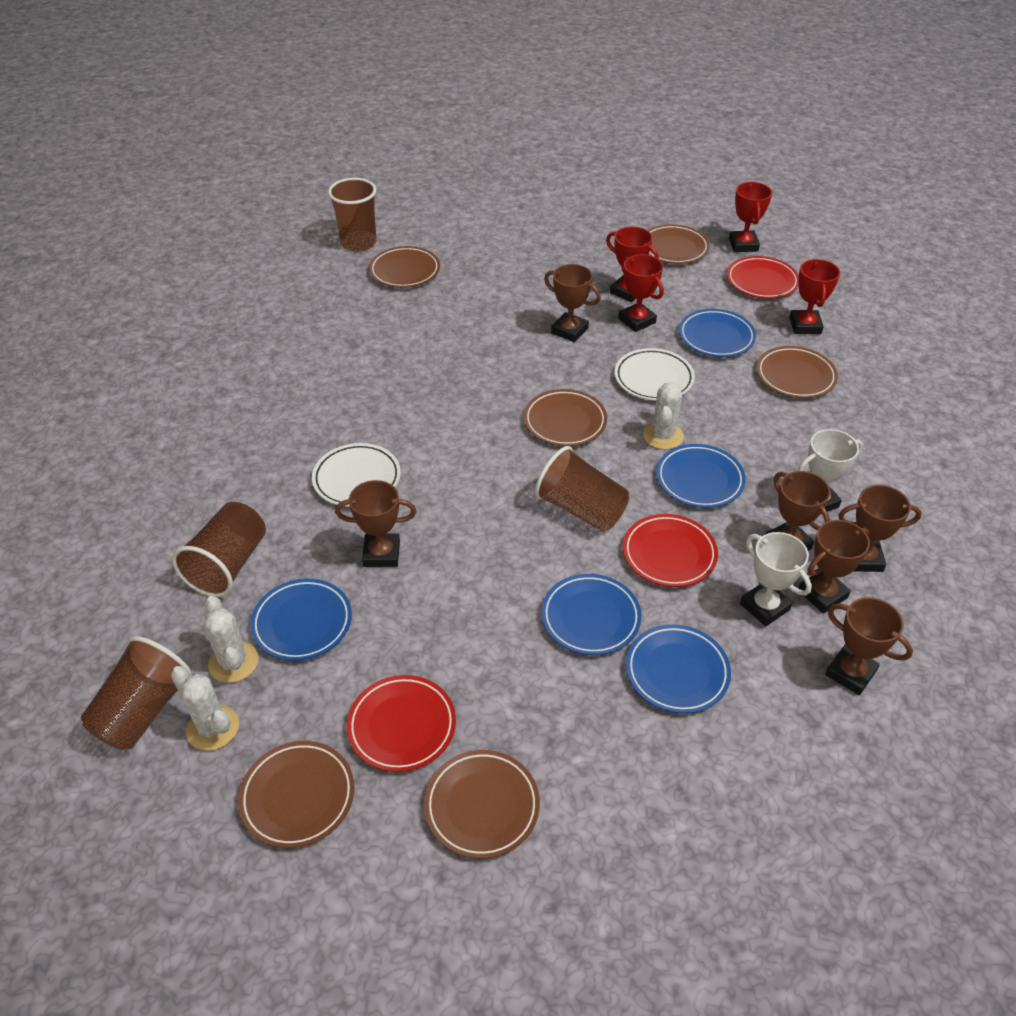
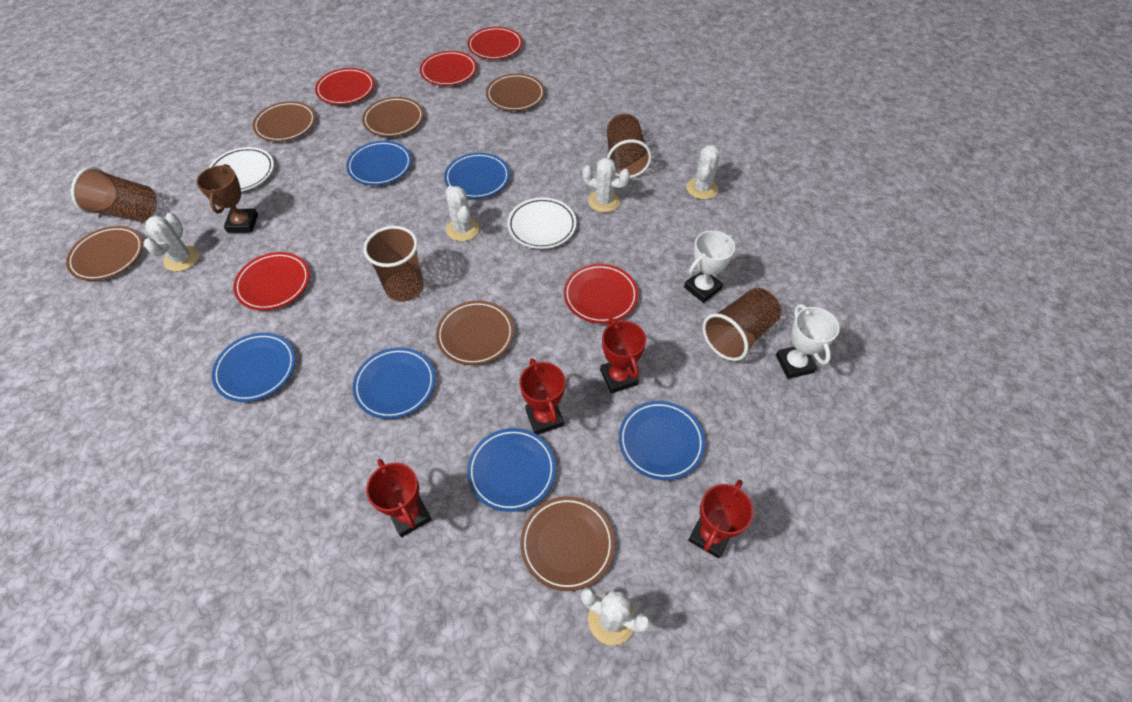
blue plate: [250,578,352,661] [541,574,642,655] [626,624,731,713] [656,444,746,508] [679,309,756,357] = 5 -> [212,333,295,402] [346,141,412,185] [353,347,435,419] [444,153,510,199] [467,428,556,512] [619,401,705,480] = 6
brown trophy: [335,480,416,567] [544,264,601,342] [765,471,831,551] [798,520,870,613] [825,597,913,695] [838,485,922,572] = 6 -> [197,164,258,233] = 1
red plate: [347,675,456,772] [623,514,718,587] [727,256,799,299] = 3 -> [233,252,310,310] [315,68,375,105] [420,51,477,86] [468,27,523,60] [564,264,638,324] = 5
white cactus: [171,666,239,751] [204,596,259,683] [643,382,684,450] = 3 -> [144,213,199,272] [446,186,479,241] [581,587,651,645] [582,158,630,213] [686,145,720,199] = 5

